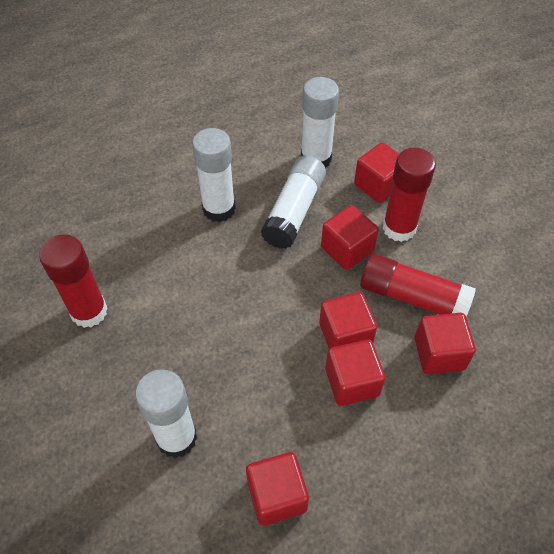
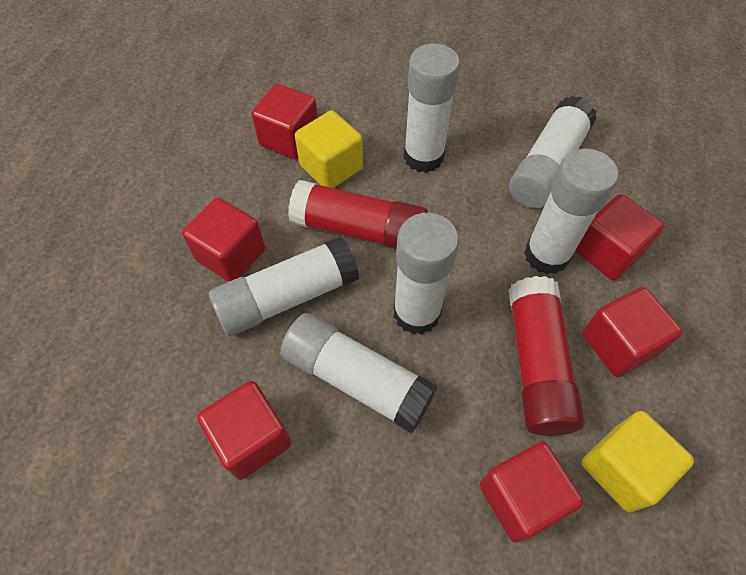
red glue stick: [39,234,107,328] [360,254,476,317] [383,148,436,242] = 3 -> [288,180,428,250] [508,276,585,436] = 2
white glue stick: [135,369,197,458] [192,128,236,222] [261,155,326,249] [301,77,339,168] = 4 -> [209,236,359,336] [280,313,438,434] [394,213,459,335] [404,43,460,173] [509,96,597,209] [524,149,618,275] = 6
yellow cube: none = 0 -> [295,111,363,188] [582,411,694,512] = 2

